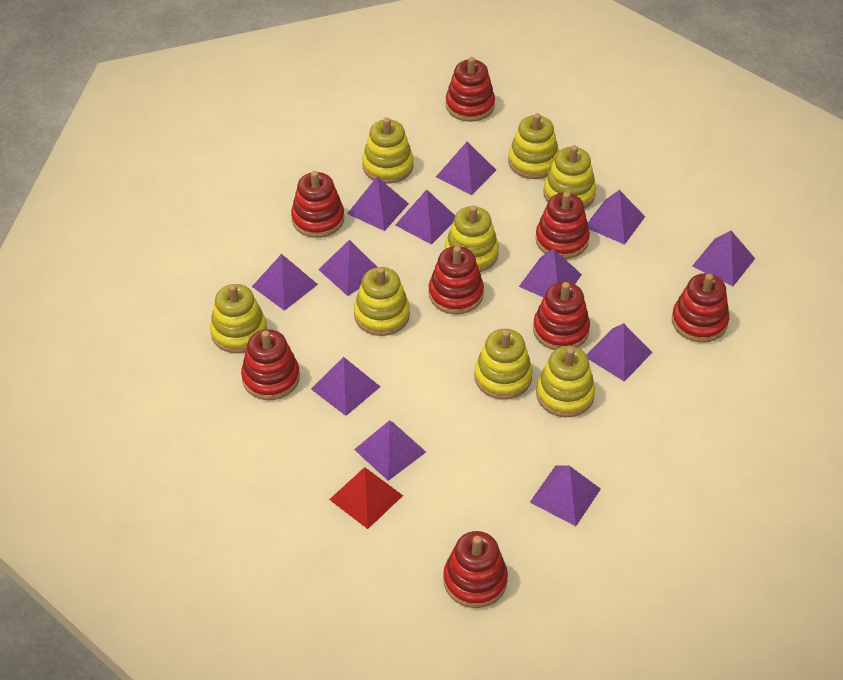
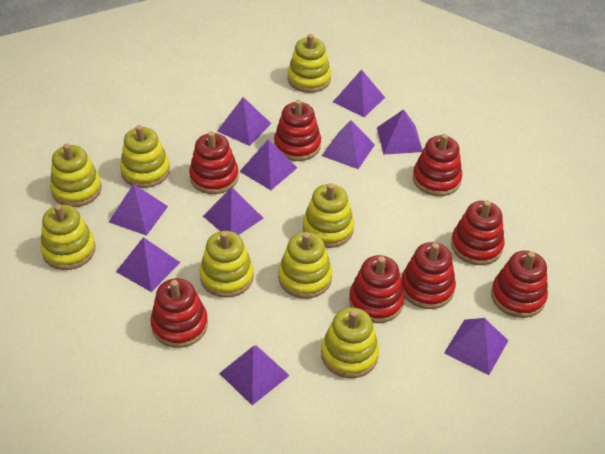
purple pyramid: [252,254,318,311] [311,357,381,416] [319,240,377,296] [347,177,409,231] [354,420,426,481] [395,189,455,245] [436,141,496,195] [519,249,582,298] [530,466,601,526] [587,323,653,382] [588,190,645,245] [693,231,755,286] = 12 -> [109,184,168,236] [116,237,181,292] [203,187,264,235] [217,97,272,146] [219,345,290,405] [239,139,297,190] [322,120,375,169] [333,69,385,117] [377,109,422,155] [444,318,509,375] = 10
red pyramid: [329,467,403,529] = 1 -> none = 0

